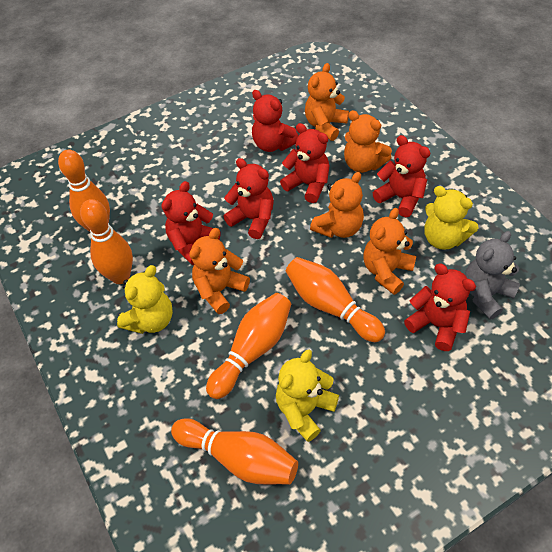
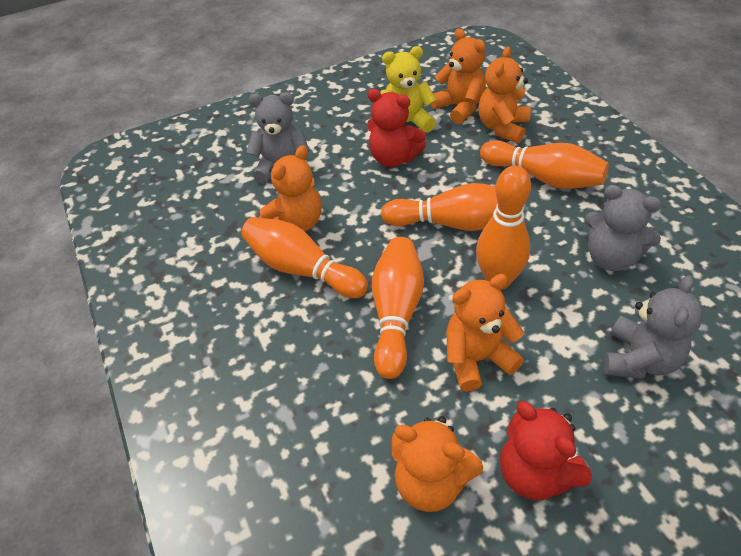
grey teddy bear: [465,231,520,319] = 1 -> [246,92,310,184] [585,185,661,271] [604,275,703,379] = 3
red teddy bear: [162,181,221,265] [223,158,274,239] [252,90,299,152] [280,123,330,203] [373,135,431,217] [404,264,476,351] = 6 -> [367,89,426,167] [500,401,592,500] = 2
yellow teddy bear: [117,265,173,334] [276,350,339,442] [424,186,478,250] = 3 -> [380,46,437,133] = 1

